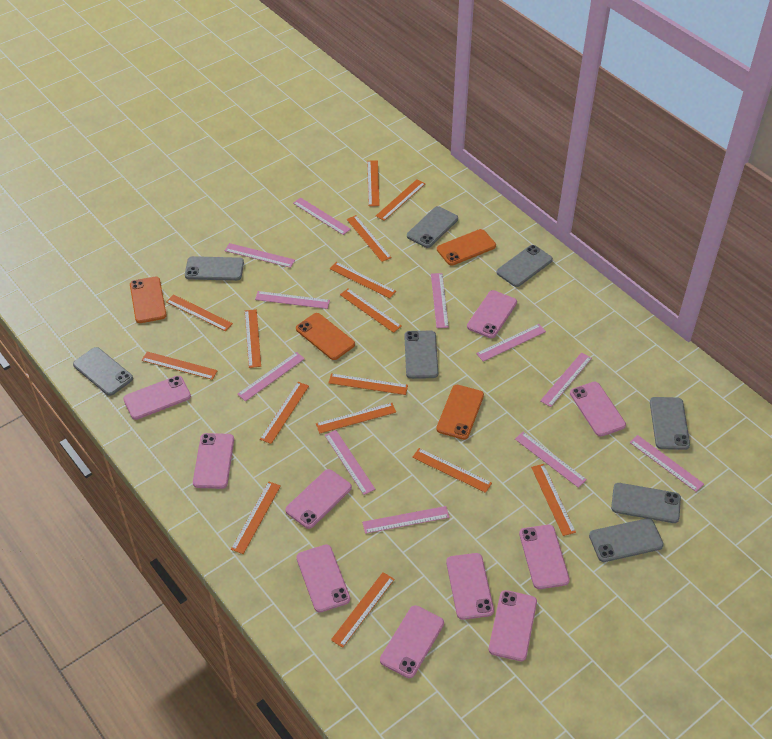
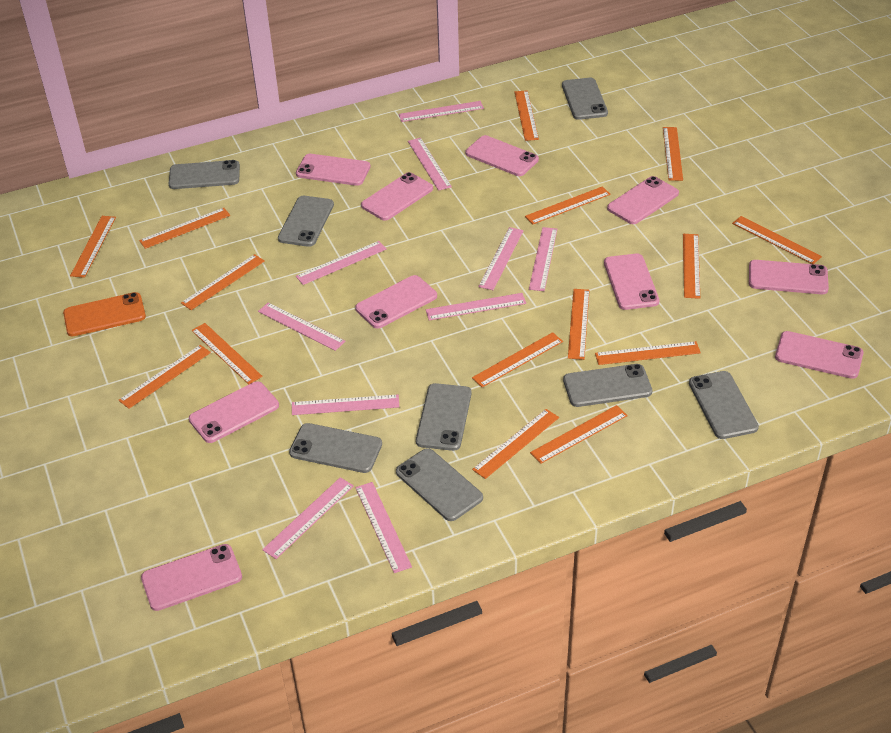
orange phone: [130,277,167,323] [296,313,355,360] [436,385,484,440] [437,229,496,266] = 4 -> [63,292,146,336] = 1
pink ruler: [225,243,295,268] [237,352,305,401] [255,291,330,309] [293,197,351,235] [325,430,375,495] [362,506,449,534] [431,273,449,328] [476,324,546,362] [515,432,587,488] [540,352,592,407] [629,435,704,492] = 11 -> [258,302,345,351] [262,477,354,559] [292,394,399,415] [296,241,387,285] [355,482,412,573] [399,101,484,122] [408,138,452,191] [426,293,526,321] [478,227,524,290] [529,227,557,291] = 10

